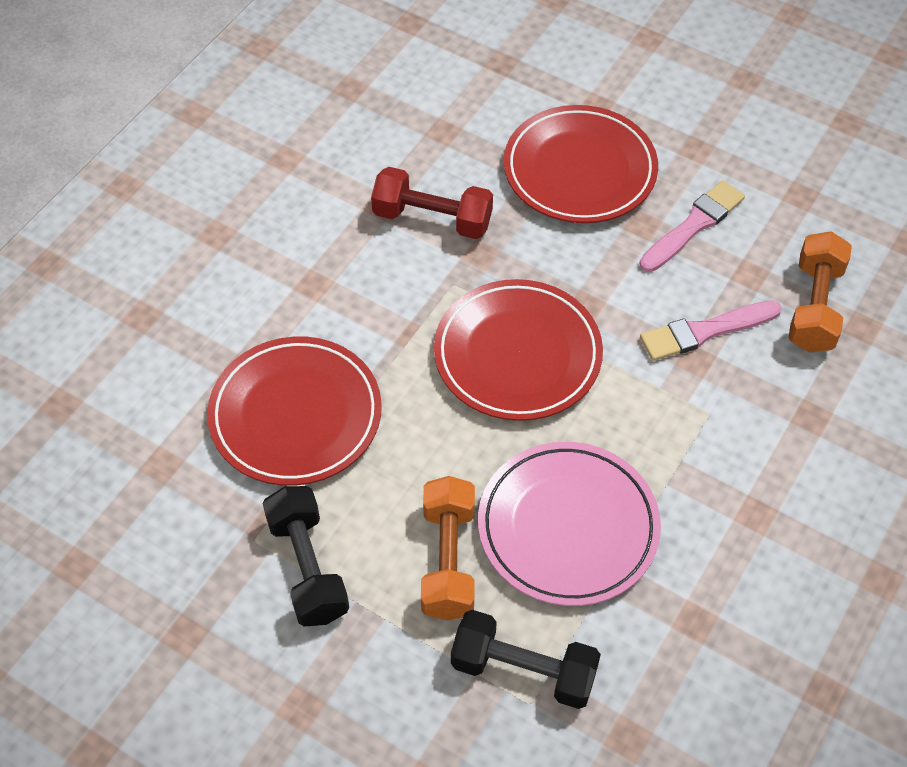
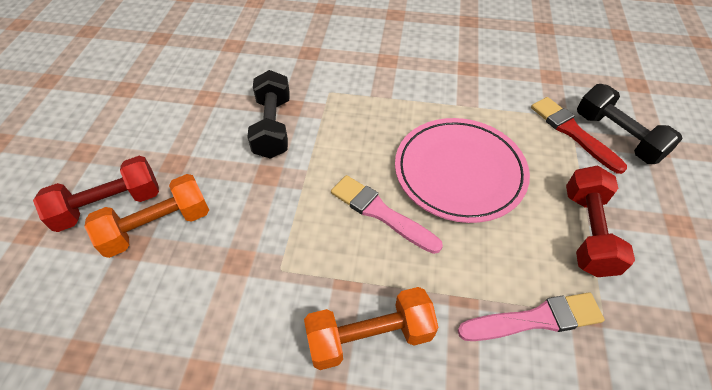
red brush: none = 0 -> [531,97,627,174] = 1
red dumbbell: [371,167,493,239] = 1 -> [33,156,159,232] [566,165,635,277] = 2
red plate: [207,337,382,486] [434,279,603,421] [504,105,658,223] = 3 -> none = 0

